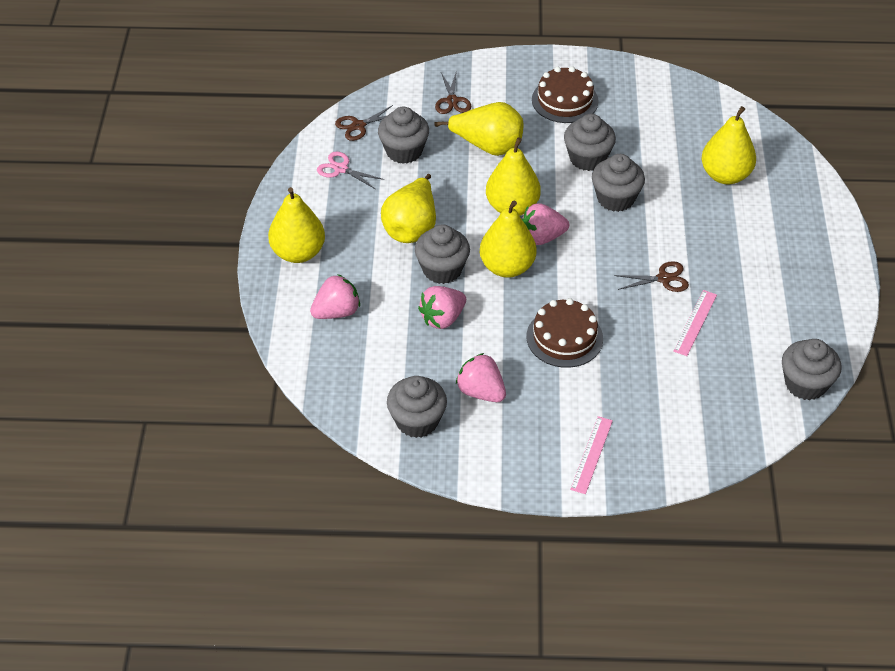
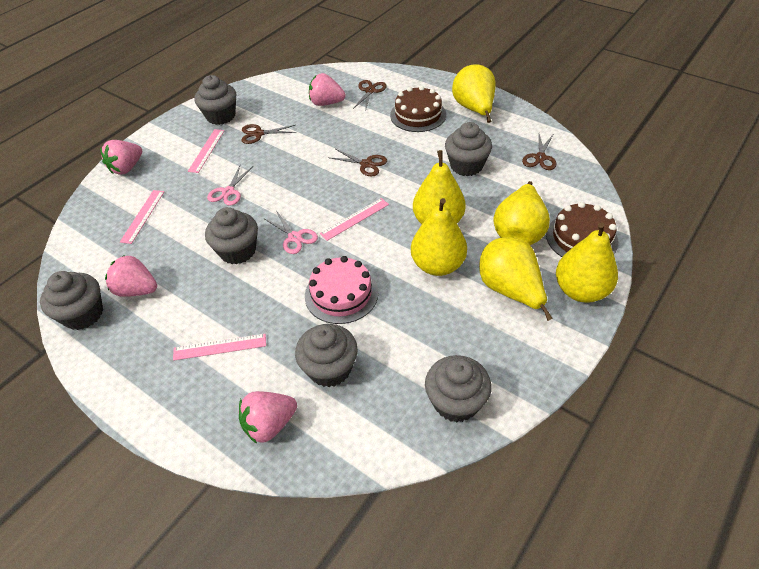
brown scissors: [335,105,393,141] [435,70,471,114] [614,261,689,292] = 3 -> [241,124,296,144] [328,149,387,176] [353,80,387,109] [522,134,556,170] = 4
pink cake: none = 0 -> [305,256,378,324] = 1
pink ruler: [570,416,613,494] [673,290,717,356] = 2 -> [120,190,164,244] [173,334,266,361] [188,129,225,173] [320,198,389,241] = 4
pink scissors: [317,152,385,189] = 1 -> [207,166,253,206] [263,212,318,254] = 2

